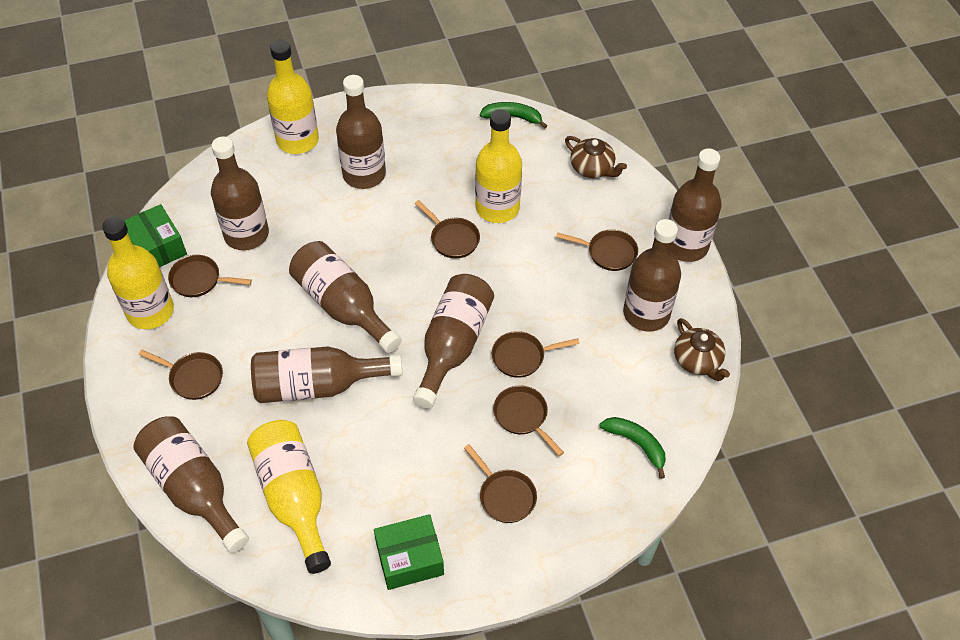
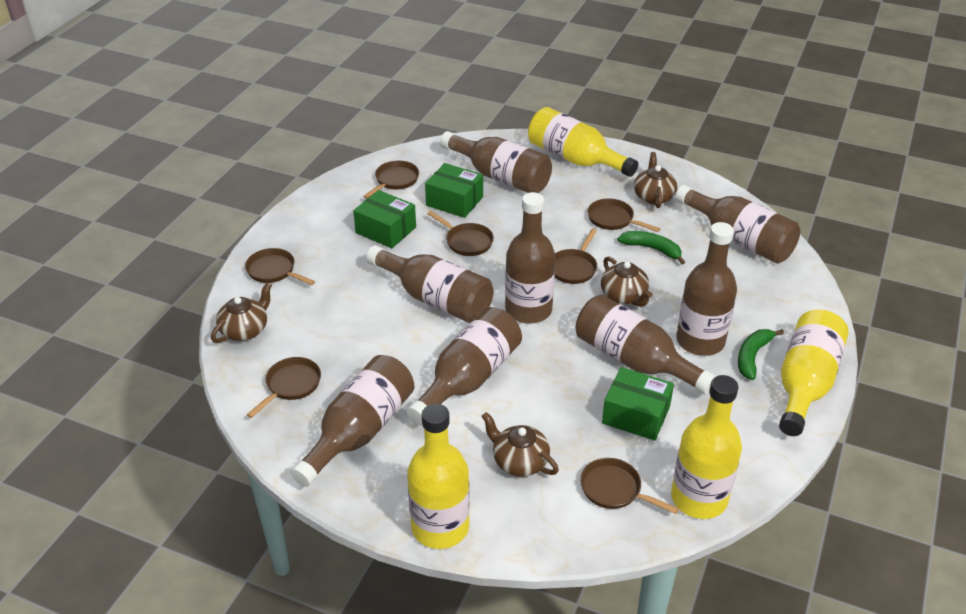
brown teapot: [565,136,627,178] [674,318,730,381] = 2 -> [211,282,272,343] [482,412,559,477] [601,256,652,307] [634,152,677,208] = 4
green box: [124,204,187,267] [374,514,444,590] = 2 -> [353,190,416,248] [425,163,483,218] [602,367,674,441] = 3

